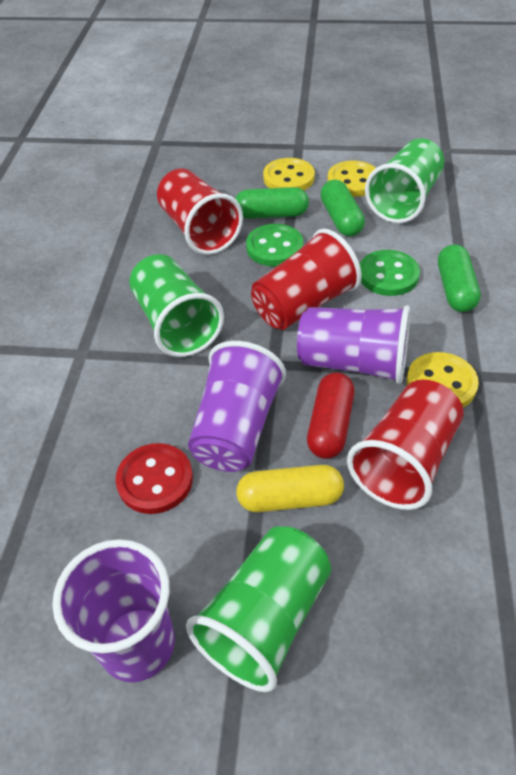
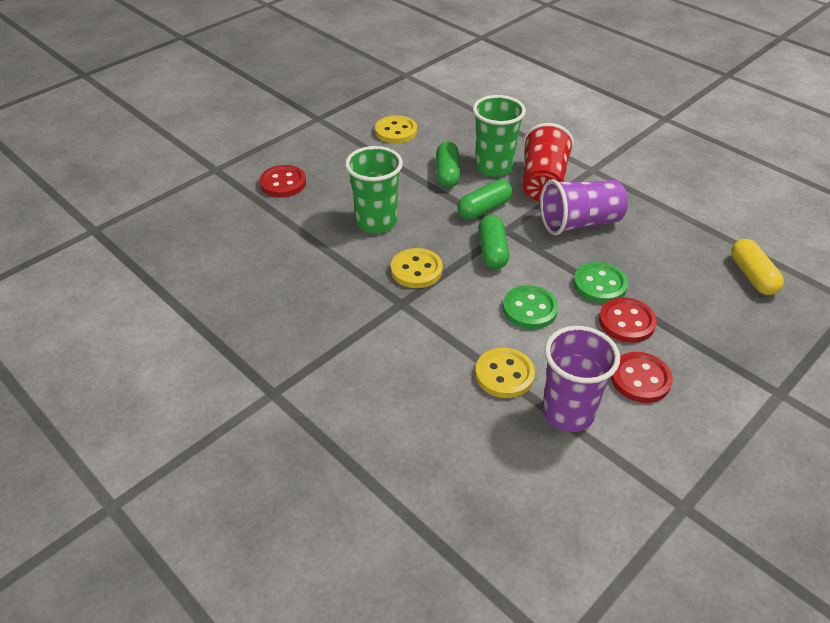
green cup: [130,254,224,357] [186,526,331,692] [365,138,444,223] = 3 -> [345,146,403,234] [473,95,526,177] = 2
purple cup: [52,539,175,682] [188,341,286,472] [297,305,410,384] = 3 -> [540,179,628,235] [542,326,620,432] = 2
red button: [116,443,193,514] = 1 -> [259,165,306,197] [599,297,657,343] [611,352,673,403] = 3
red capsule: [307,372,354,459] = 1 -> none = 0
red cup: [157,168,243,255] [251,229,361,330] [347,380,464,510] = 3 -> [522,123,574,201] = 1

